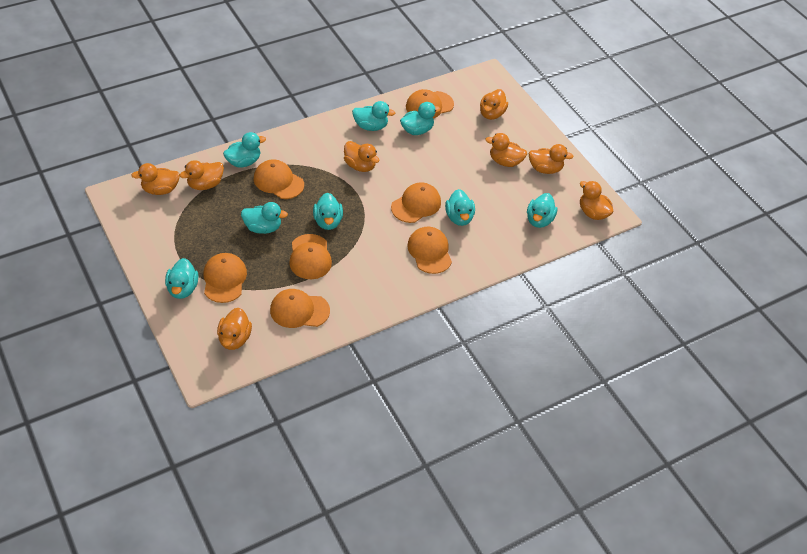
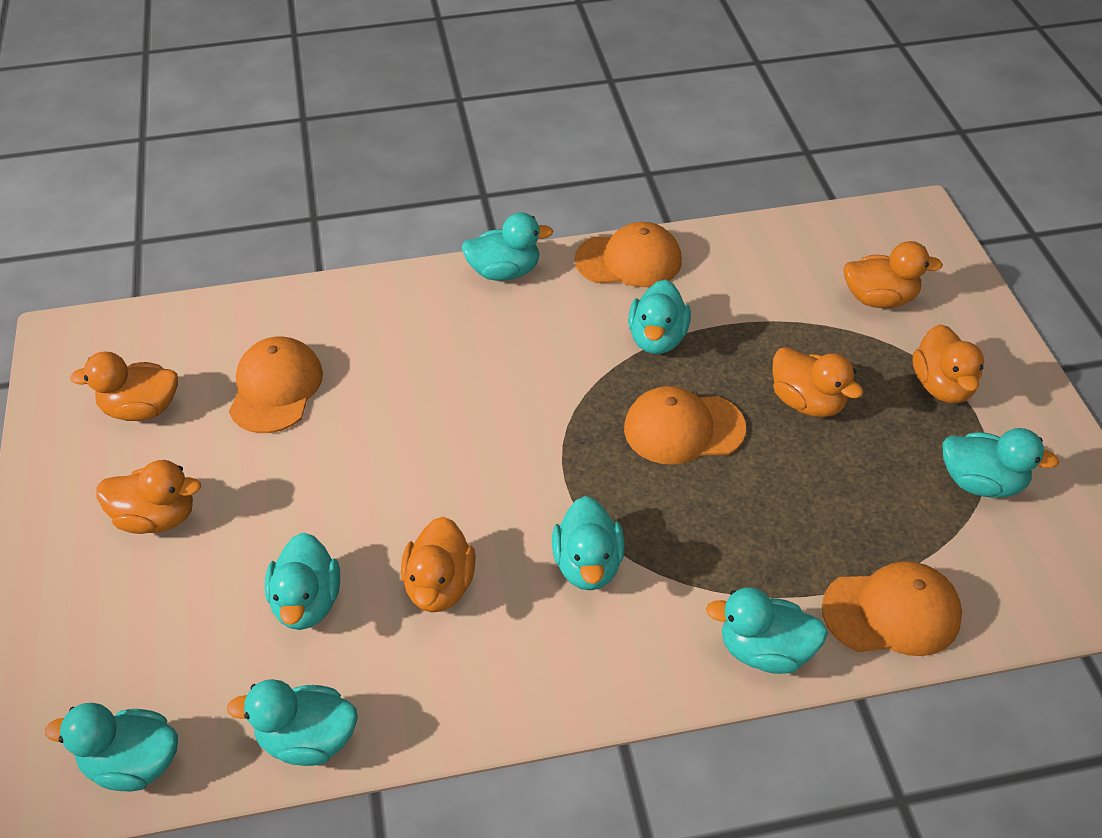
orange cap: [203,253,247,303] [254,159,304,199] [270,289,330,328] [289,234,332,279] [391,182,441,223] [406,89,454,119] [407,227,452,274] = 7 -> [229,336,323,433] [575,222,682,287] [624,386,746,465] [822,561,962,656] = 4
orange duck: [131,163,180,195] [180,160,224,190] [217,308,252,350] [344,141,380,172] [480,89,508,120] [485,133,527,167] [529,144,574,174] [580,181,614,220] = 8 -> [70,352,178,421] [96,460,201,534] [401,516,476,613] [772,347,864,417] [843,241,943,308] [913,324,984,403] = 6

